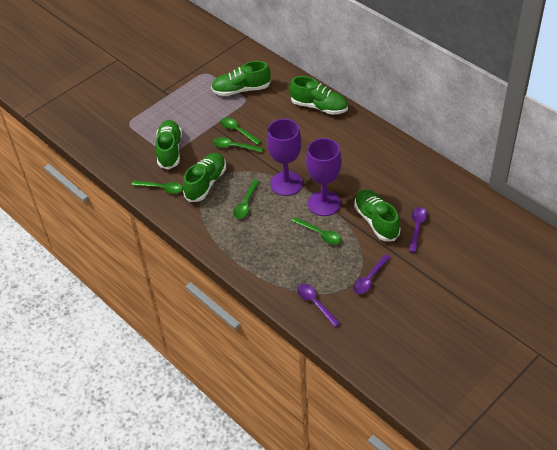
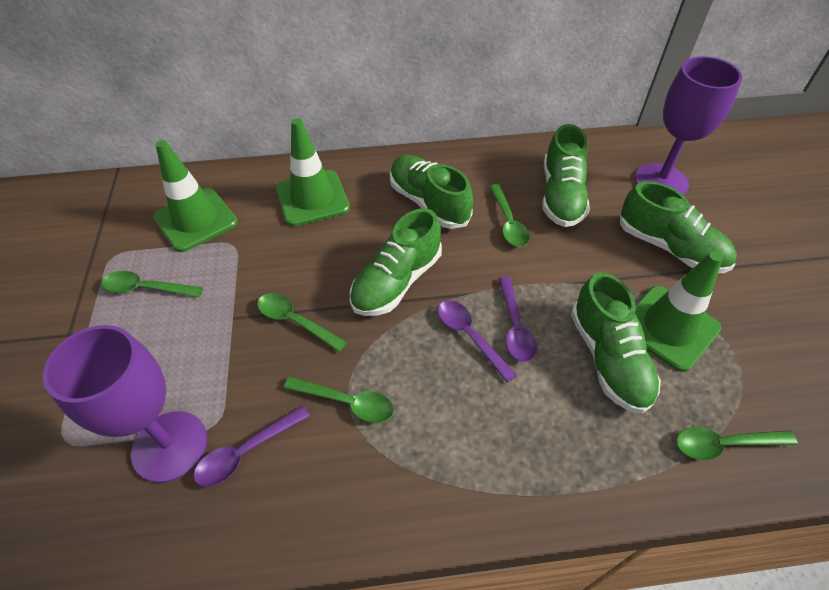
green traffic cone: none = 0 -> [153,140,238,252] [276,118,350,226] [635,251,723,372] = 3

